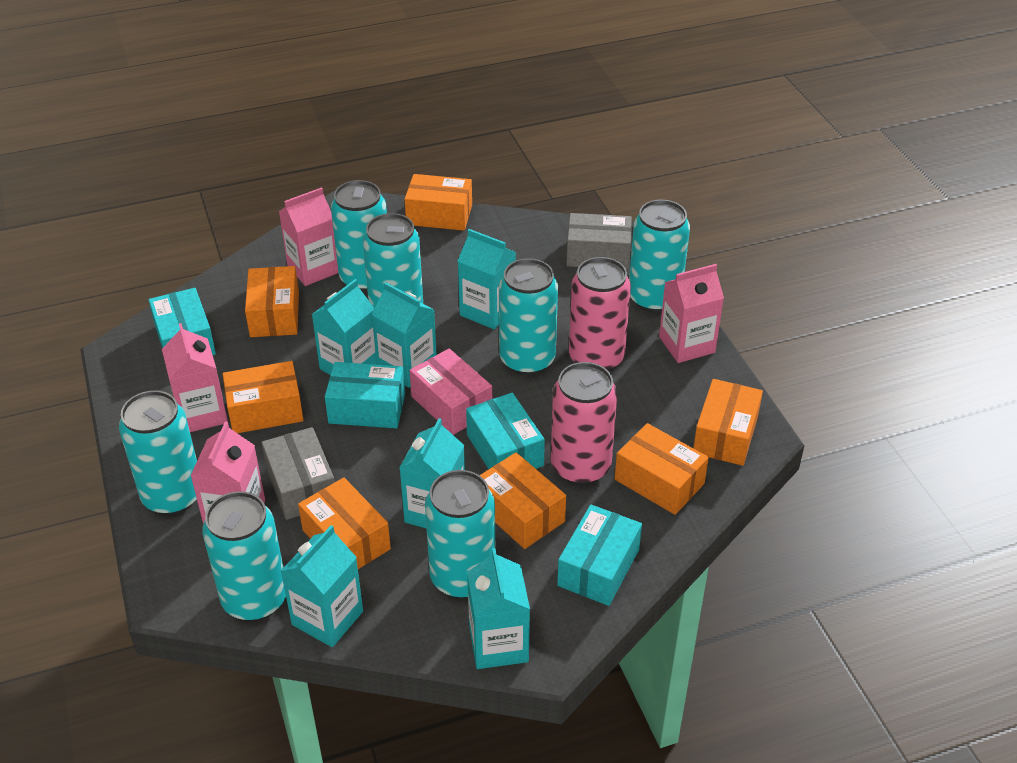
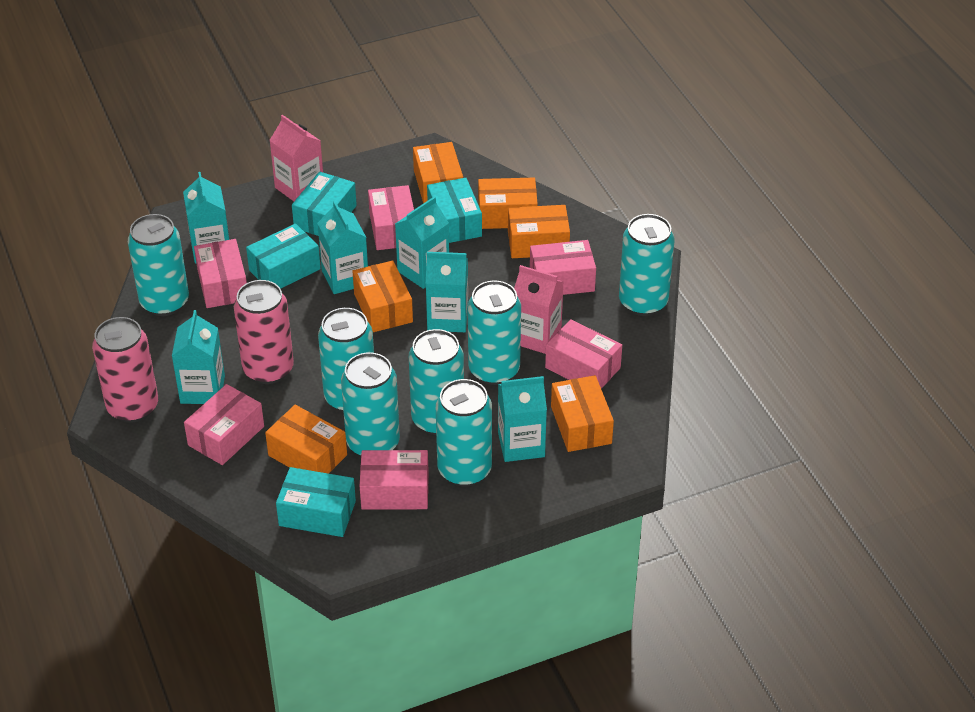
grey box: [262,427,335,520] [567,213,632,270] = 2 -> none = 0
orange box: [222,361,304,433] [245,266,299,337] [298,477,391,569] [405,174,472,231] [480,452,566,549] [615,423,709,515] [693,379,763,466] = 7 -> [265,405,347,474] [353,261,413,332] [413,142,463,204] [478,178,538,229] [508,205,570,258] [551,375,614,452] = 6
pink box: [409,348,492,435] = 1 -> [184,384,264,465] [194,239,247,308] [360,450,429,510] [368,185,414,250] [530,240,596,295] [545,319,622,389] = 6
pink carton: [162,323,228,432] [190,422,265,524] [279,187,338,286] [659,264,724,363] = 4 -> [269,115,323,201] [514,265,563,354] = 2

